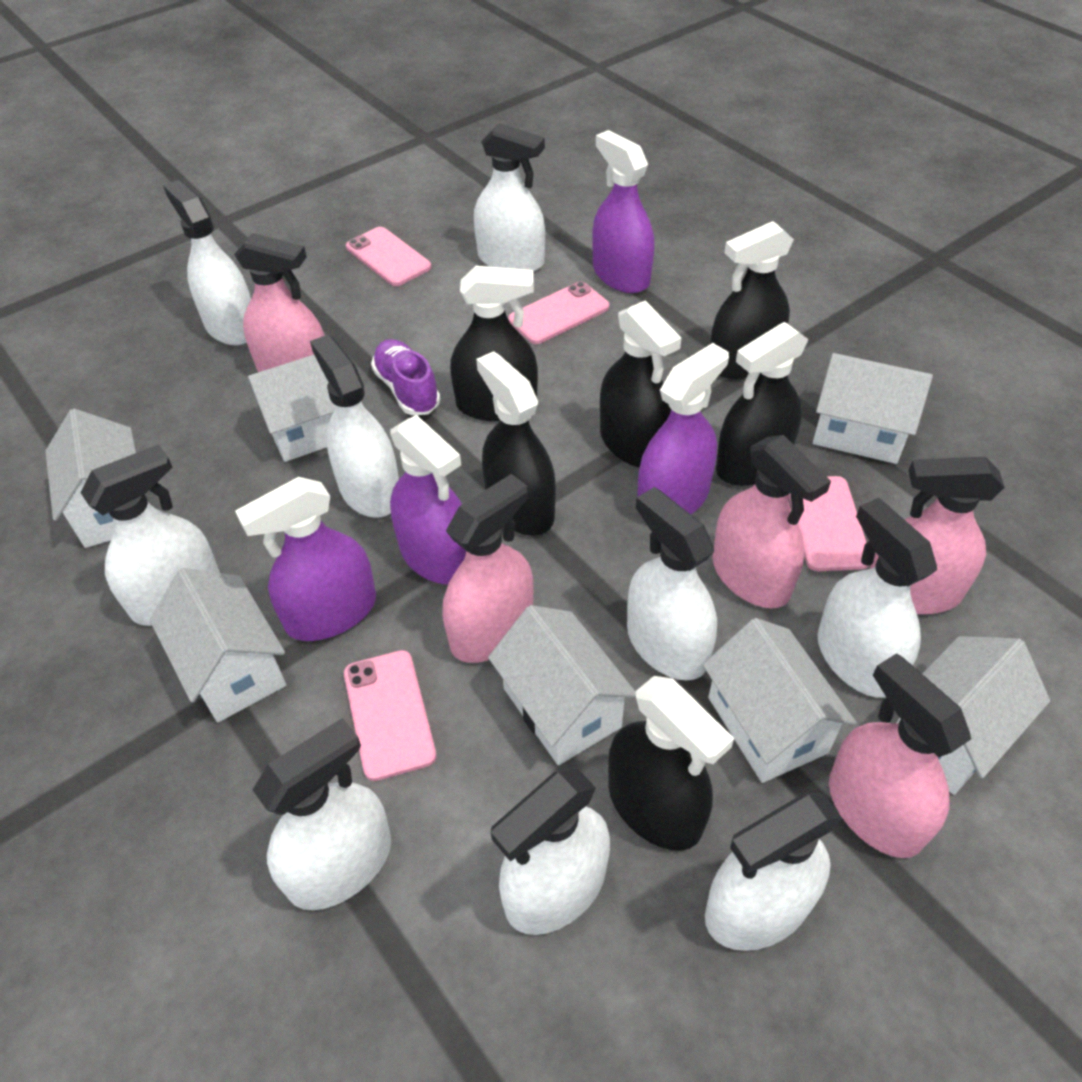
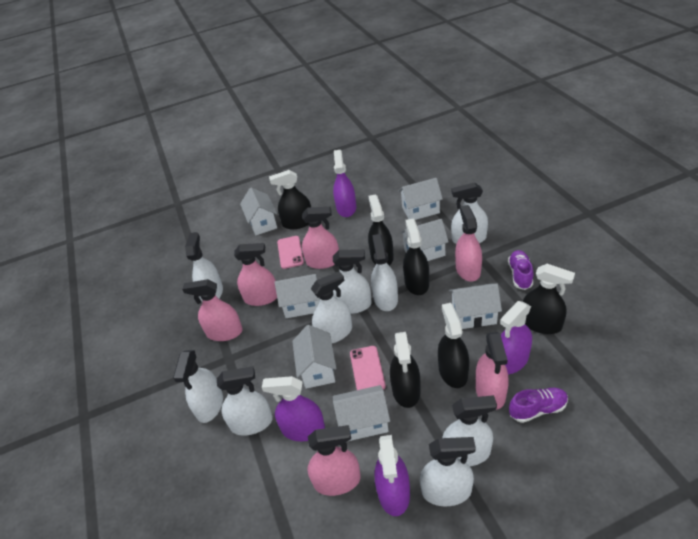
pink phone: [344,650,436,781] [346,227,431,286] [508,281,609,344] [789,476,870,571] = 4 -> [277,236,304,269] [350,346,386,390] = 2
pink spray bottle: [234,233,325,372] [443,474,534,663] [712,435,831,608] [829,653,971,858] [870,457,1005,614] = 5 -> [182,279,243,341] [234,243,277,306] [302,207,339,269] [307,425,361,496] [455,205,482,282] [476,332,509,410] = 6
purple shoe: [371,339,440,415] = 1 -> [508,250,534,290] [509,388,568,423] = 2

